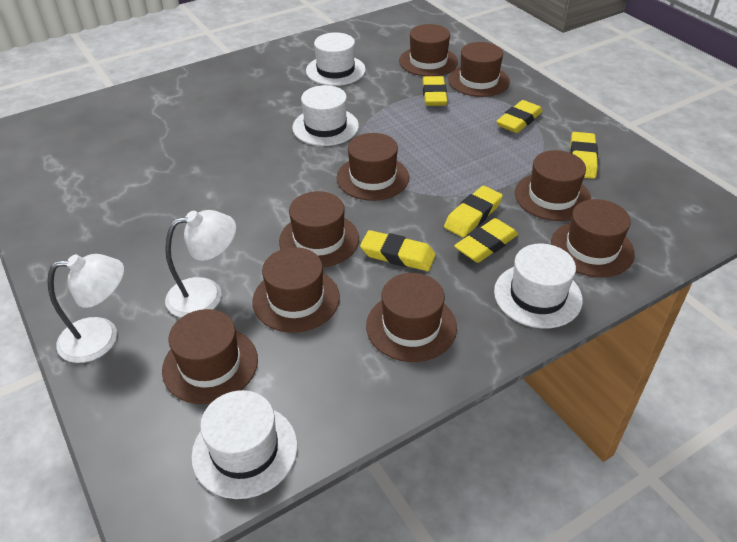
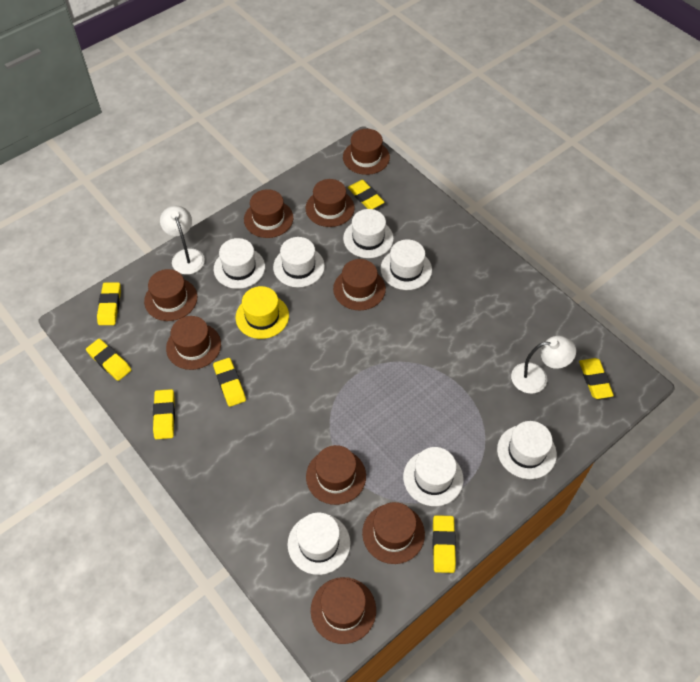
white hat: [191,390,298,499] [292,85,359,146] [306,32,366,86] [494,244,583,328] = 4 -> [214,238,265,289] [273,237,325,287] [288,512,350,575] [343,209,394,258] [381,239,432,290] [403,447,464,506] [497,421,557,479] = 7
yellow eraser: [360,230,436,271] [422,76,448,106] [444,186,503,237] [454,218,518,263] [496,100,543,133] [570,132,598,179] = 6 -> [86,339,131,381] [97,282,121,325] [153,389,175,439] [213,358,246,407] [348,180,385,209] [432,515,456,573] [579,358,614,399] = 7
yellow hat: none = 0 -> [235,286,289,339] = 1

